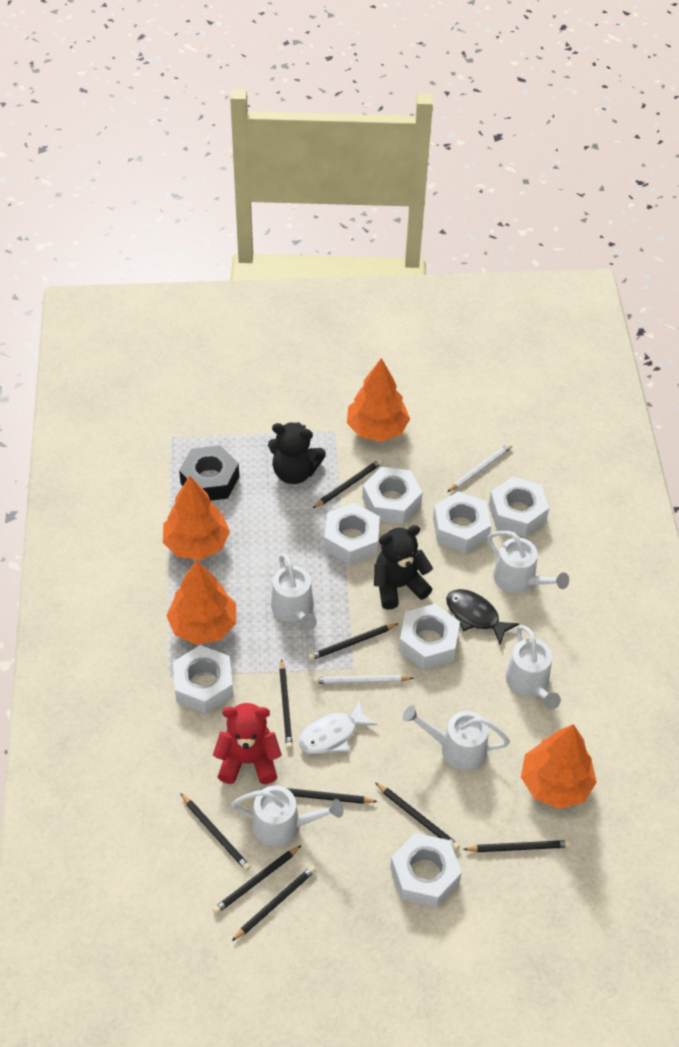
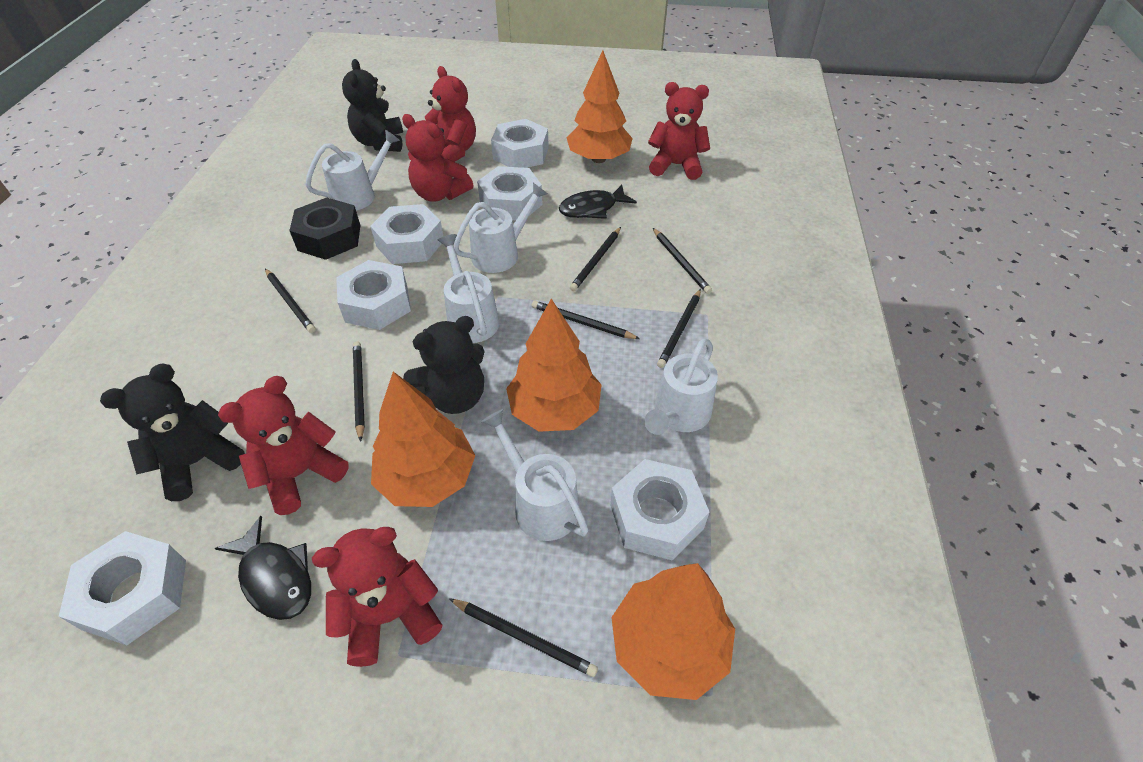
black fish: [446,589,519,646] = 1 -> [215,516,311,620] [559,185,637,219] = 2
black pencil: [180,793,251,871] [213,845,302,914] [232,866,316,941] [279,659,293,749] [287,788,378,804] [308,623,399,661] [313,459,383,508] [375,782,460,850] [463,840,571,852] = 9 -> [265,269,315,333] [353,341,365,442] [449,598,598,677] [532,301,640,339] [570,227,621,291] [653,228,712,294] [657,289,701,368] = 7
black teddy bear: [268,422,326,484] [374,525,433,610] = 2 -> [100,364,245,501] [342,59,403,152] [403,316,485,414] = 3
red teddy bear: [213,703,282,784] = 1 -> [218,376,349,515] [312,527,442,667] [402,114,473,202] [425,66,476,162] [648,82,710,180] = 5
white fish: [298,699,378,754] = 1 -> none = 0
white nut: [173,645,233,714] [324,503,380,565] [362,467,423,524] [390,833,462,908] [399,604,460,669] [433,491,491,553] [489,476,549,537] = 7 -> [59,531,186,645] [336,260,411,330] [370,204,443,264] [477,166,543,220] [491,119,549,168] [610,459,709,561] = 6
white pencil: [313,675,414,684] [447,443,512,492] = 2 -> none = 0

